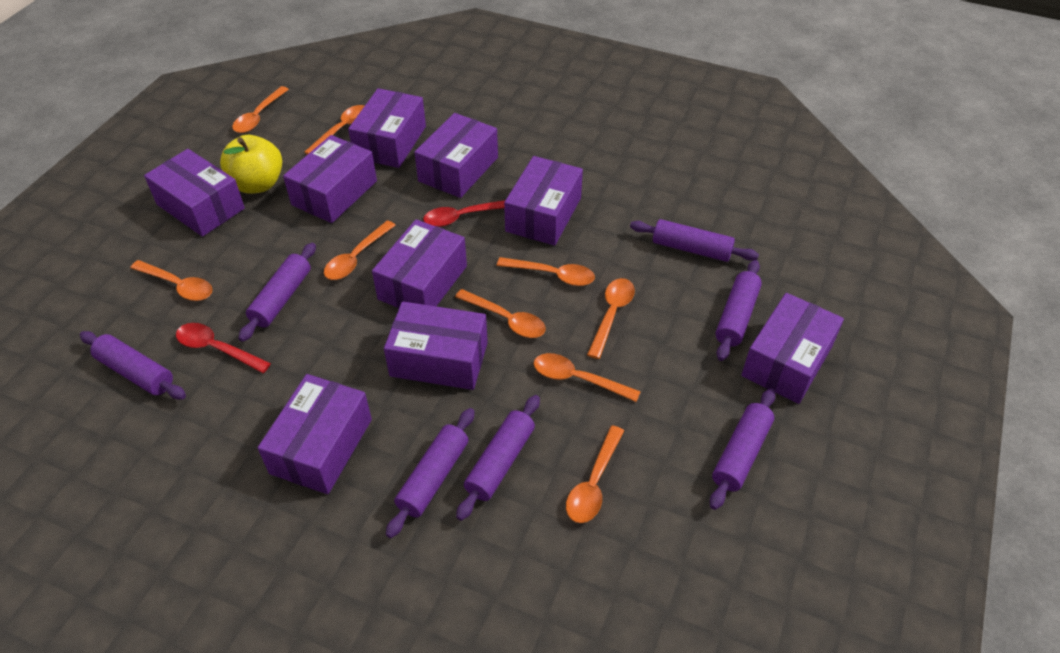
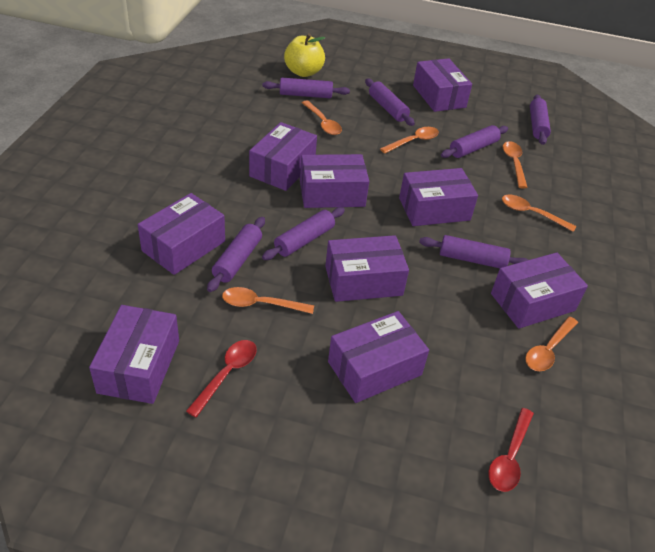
orange spoon: [130,260,212,301] [232,86,289,133] [304,105,364,155] [324,220,396,280] [455,289,546,338] [497,257,595,286] [534,353,641,402] [566,425,624,523] [587,278,635,359] = 9 -> [222,287,314,314] [302,100,342,135] [380,127,439,154] [502,195,576,232] [503,141,528,188] [525,316,578,371] = 6

